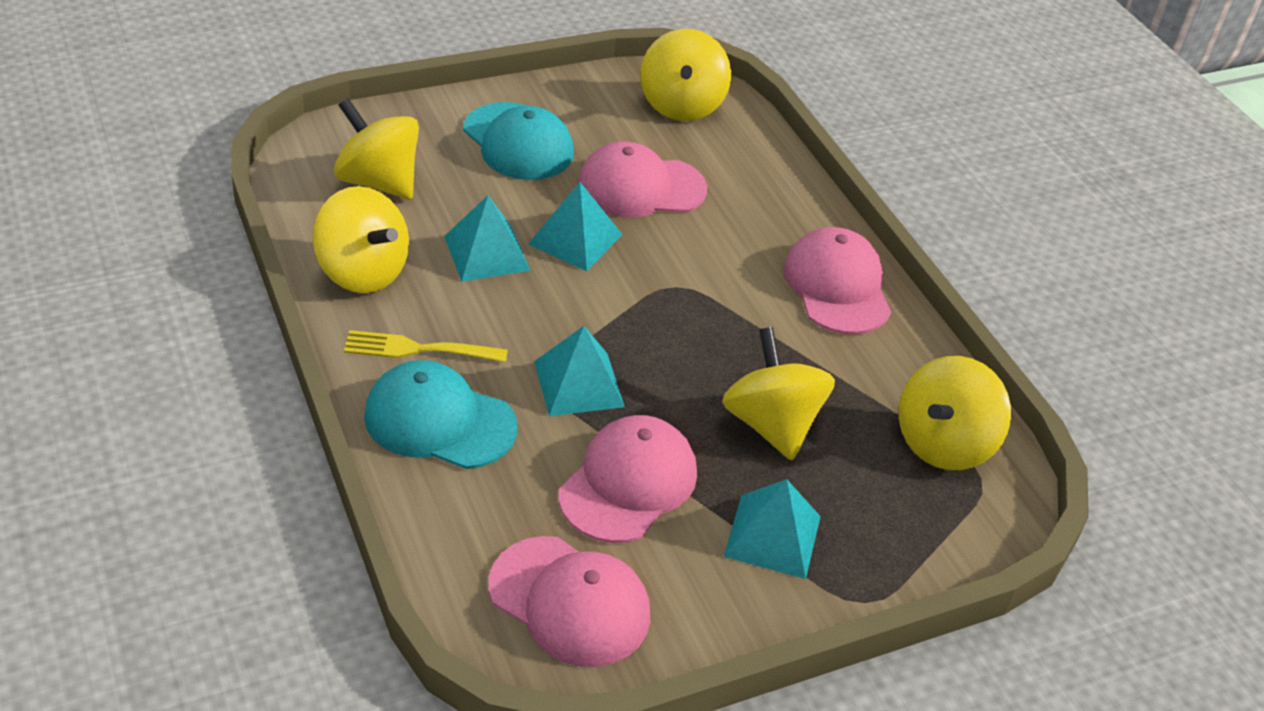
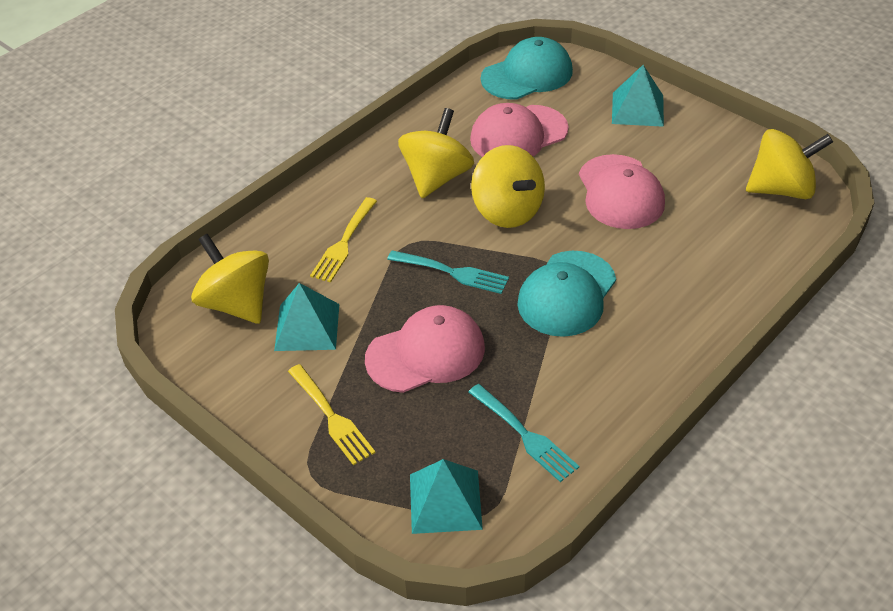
pink cap: [489,536,651,667] [559,415,697,543] [578,141,707,218] [784,227,891,334] = 4 -> [365,305,485,393] [470,103,569,157] [579,154,665,229] = 3
turquoise fork: none = 0 -> [387,250,509,294] [468,384,579,482] = 2
turquoise pyramid: [444,195,531,282] [528,182,622,271] [534,326,625,416] [724,479,821,579] = 4 -> [274,283,339,351] [410,459,483,534] [612,65,664,127] = 3
yellow fork: [344,330,508,362] = 1 -> [288,364,376,465] [310,197,377,283] = 2
yellow spinning top: [312,186,409,293] [333,98,419,199] [640,29,731,121] [722,327,835,460] [899,356,1011,470] = 5 -> [191,234,269,324] [398,108,474,198] [471,145,545,228] [746,129,833,199] = 4

